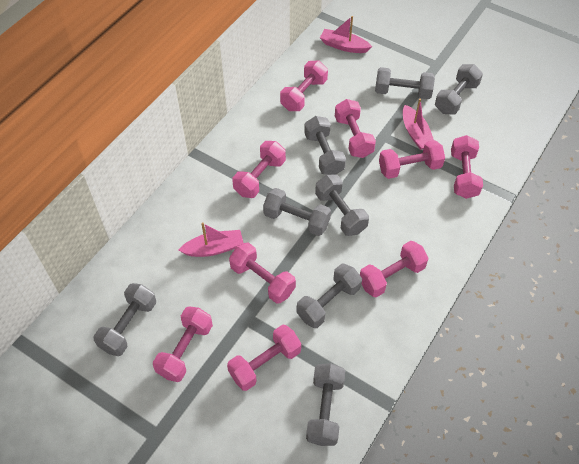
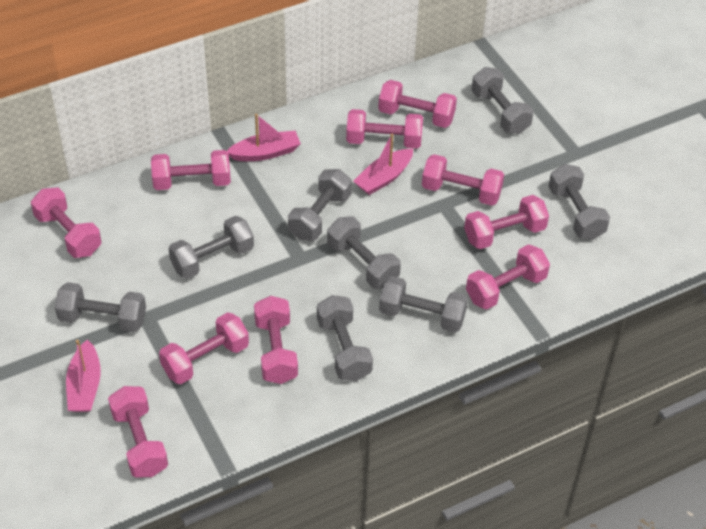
pink dumbbell: [153,306,213,382] [227,325,301,391] [229,242,296,304] [232,141,286,198] [280,60,328,111] [335,99,376,158] [360,241,429,297] [379,140,445,179] [451,135,483,199] = 9 -> [31,188,101,258] [108,386,168,477] [151,150,231,190] [159,312,249,384] [254,296,298,384] [346,109,423,149] [378,80,457,128] [422,154,504,206] [464,195,549,249] [466,244,550,309] = 10

